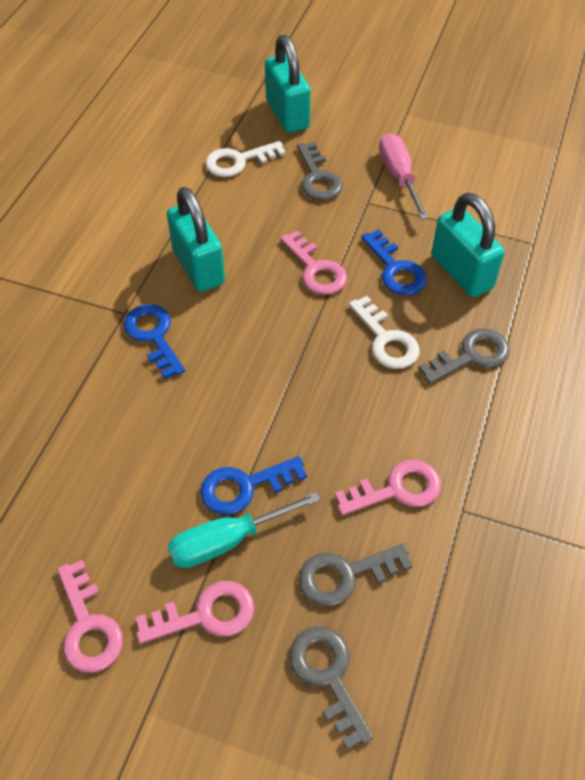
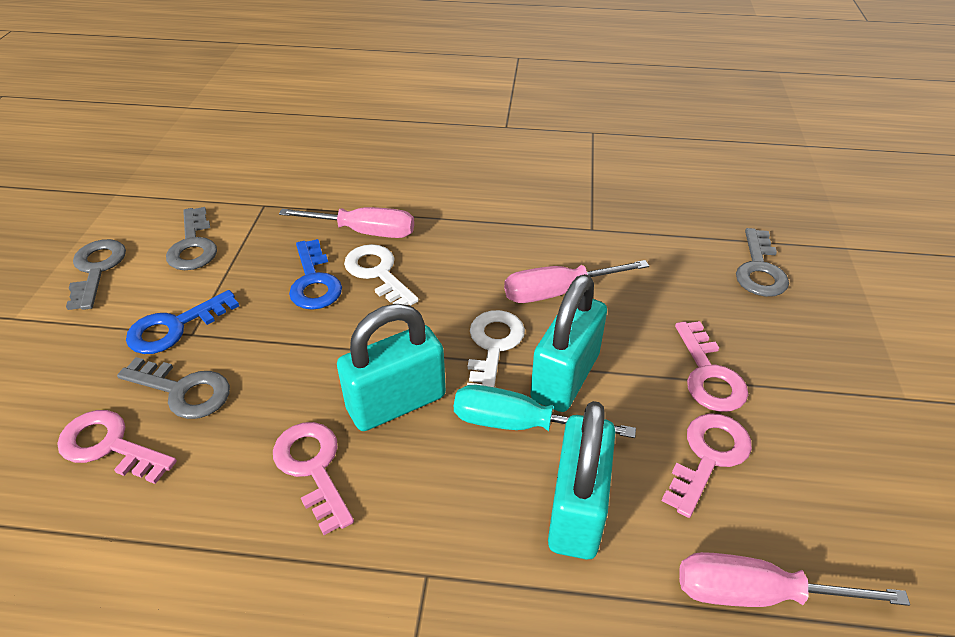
blue key: [124,304,185,379] [200,456,307,515] [361,229,427,295] = 3 -> [126,290,239,354] [289,239,342,310] = 2
pink screwdriver: [379,133,429,220] = 1 -> [279,207,414,238] [504,260,649,303] [679,552,910,607] = 3

